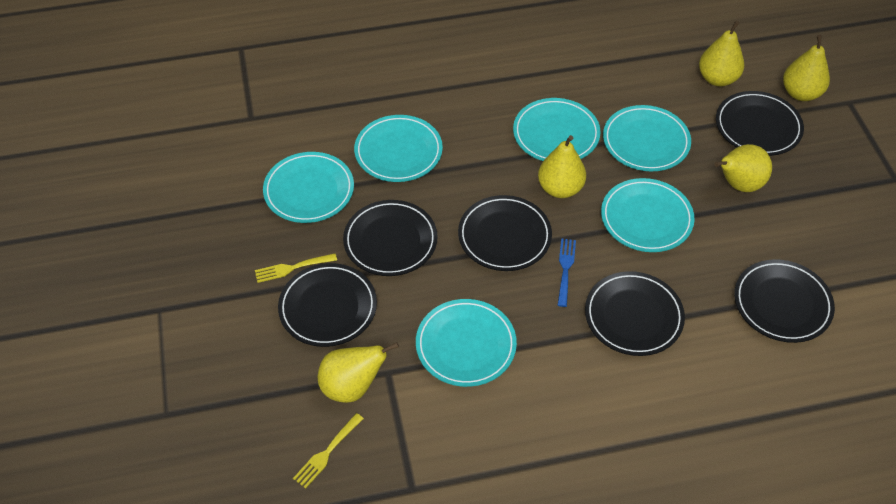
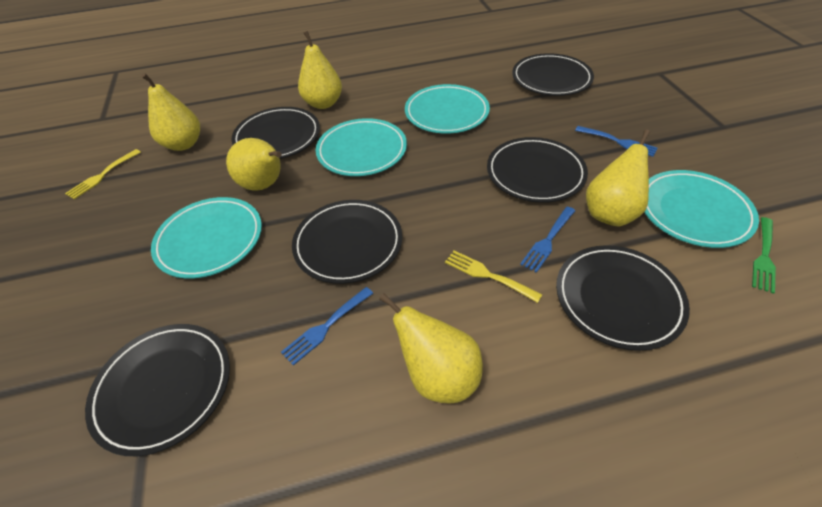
blue fork: [557,239,576,307] = 1 -> [281,287,373,366] [520,207,575,273] [575,126,658,157] = 3
green fork: none = 0 -> [752,217,776,294] = 1
turquoise plate: [263,152,354,223] [354,115,443,182] [416,299,517,387] [513,98,601,161] [601,178,695,252] [603,105,691,171] = 6 -> [151,197,262,279] [316,118,407,176] [405,84,490,134] [644,170,759,248] = 4

